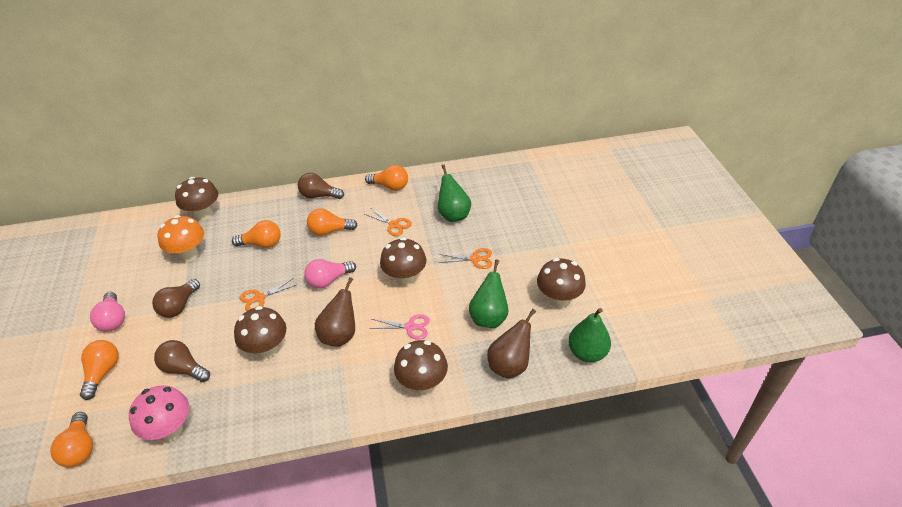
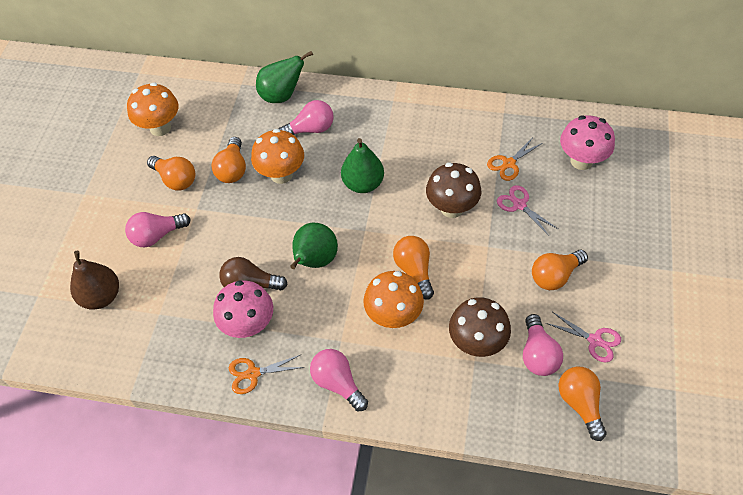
brown light bulb: [152,279,200,318] [154,340,210,382] [298,173,344,199] = 3 -> [219,257,288,291] = 1
brown mushroom: [175,177,218,221] [234,306,286,359] [380,237,426,286] [394,340,448,394] [537,258,586,308] = 5 -> [426,163,481,218] [449,297,511,357] = 2
brown pear: [315,277,355,347] [487,309,536,379] = 2 -> [70,251,119,310] = 1
orange mushroom: [157,215,204,262] = 1 -> [127,83,178,136] [251,129,304,184] [363,271,424,328] = 3
orange scissors: [240,278,298,311] [365,208,412,236] [438,248,492,269] = 3 -> [229,355,304,394] [487,136,543,181] = 2
pink light bulb: [90,292,125,332] [304,259,356,289] = 2 -> [125,212,191,247] [278,100,333,135] [310,349,368,411] [523,314,563,376] = 4
pink mushroom: [129,385,189,441] = 1 -> [213,280,273,338] [560,115,615,170] = 2
pink scissors: [370,314,430,340] = 1 -> [497,185,558,236] [546,312,621,363] = 2

